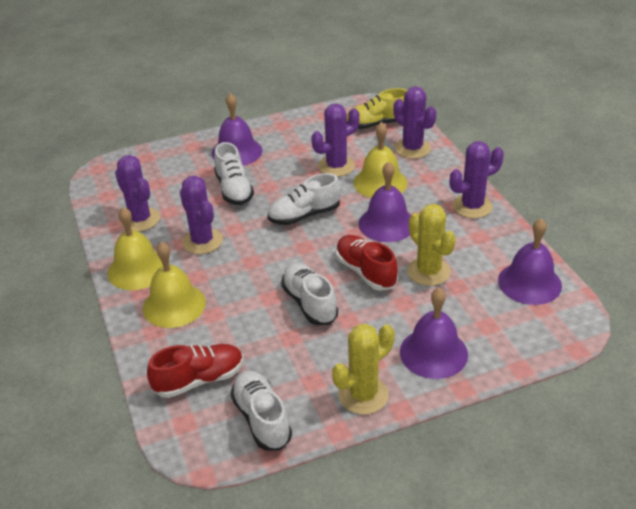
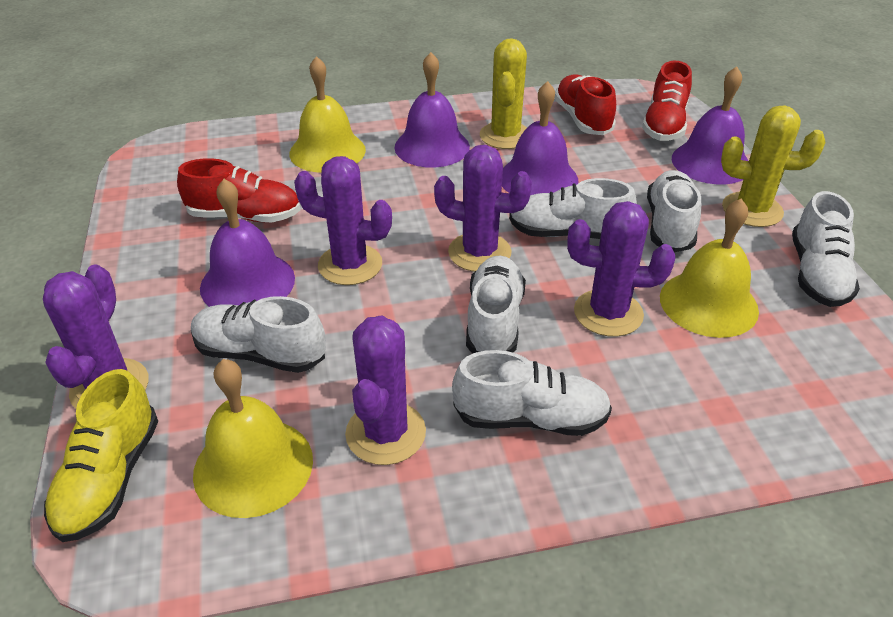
red shoe: [147,344,243,398] [336,235,398,291] = 2 -> [177,158,300,222] [555,75,616,135] [642,61,692,141] = 3
white shoe: [214,142,254,205] [231,371,292,450] [268,173,341,225] [281,263,338,325] = 4 -> [191,296,326,373] [452,350,612,436] [466,256,526,353] [509,178,637,239] [647,170,701,252] [792,191,860,307] = 6

